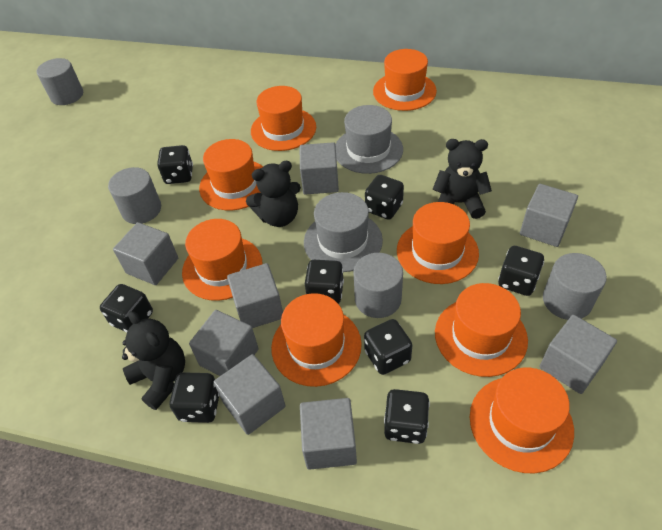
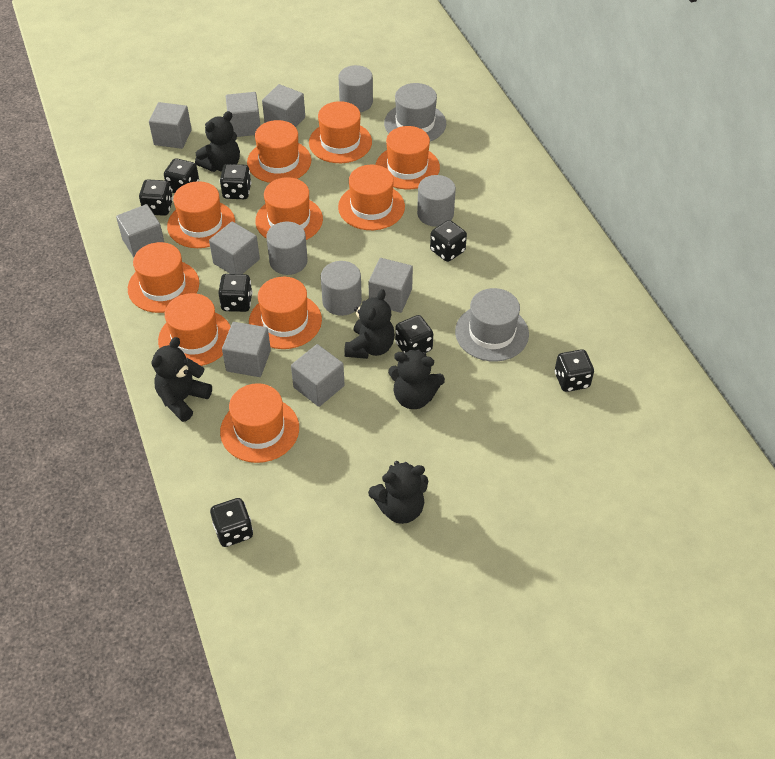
black teddy bear: [122,311,185,410] [246,161,301,227] [433,139,492,219] = 3 -> [151,337,212,422] [195,111,240,172] [344,289,395,359] [368,461,428,524] [388,350,445,409] = 5
orange hat: [182,219,262,301] [199,139,263,210] [251,86,316,151] [271,293,362,387] [373,49,437,111] [397,202,479,284] [435,283,528,377] [470,368,574,473] = 8 -> [128,242,199,313] [158,293,231,366] [167,181,235,248] [220,383,299,463] [247,120,311,183] [249,277,322,349] [255,177,323,240] [309,101,372,163] [338,165,405,230] [375,126,440,189] = 10

